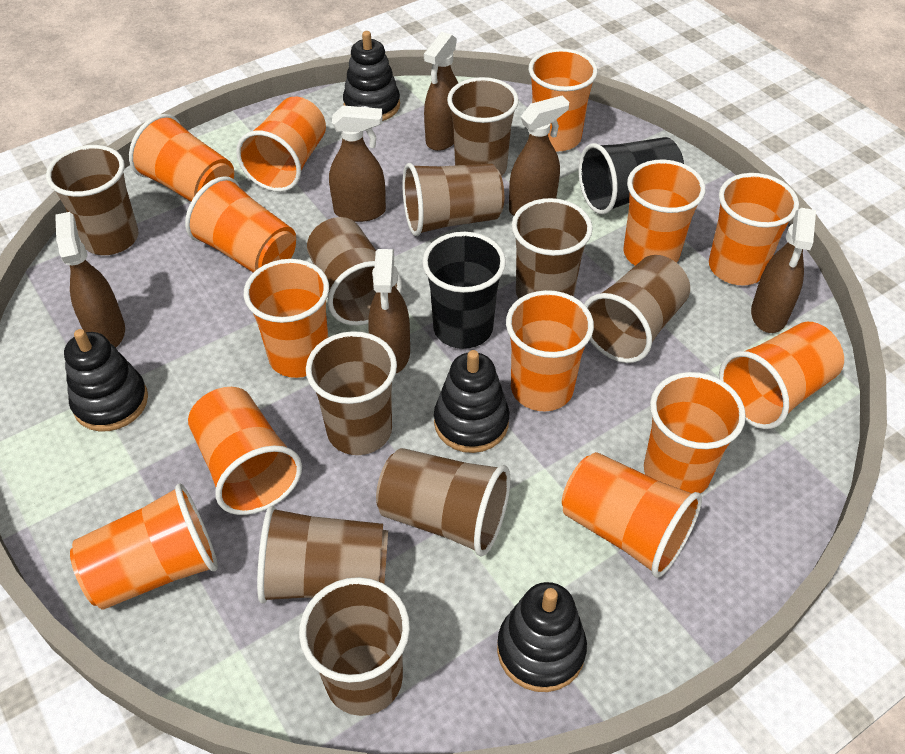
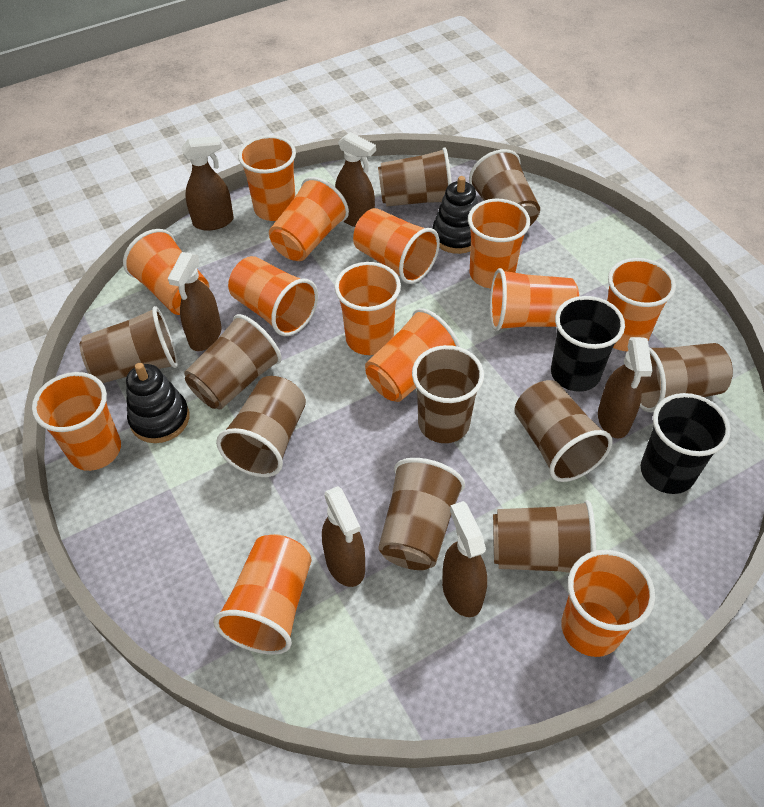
black stacking toy: [64,329,148,432] [343,31,400,121] [434,350,509,453] [497,582,587,692] = 4 -> [126,363,189,443] [432,176,478,254] = 2

